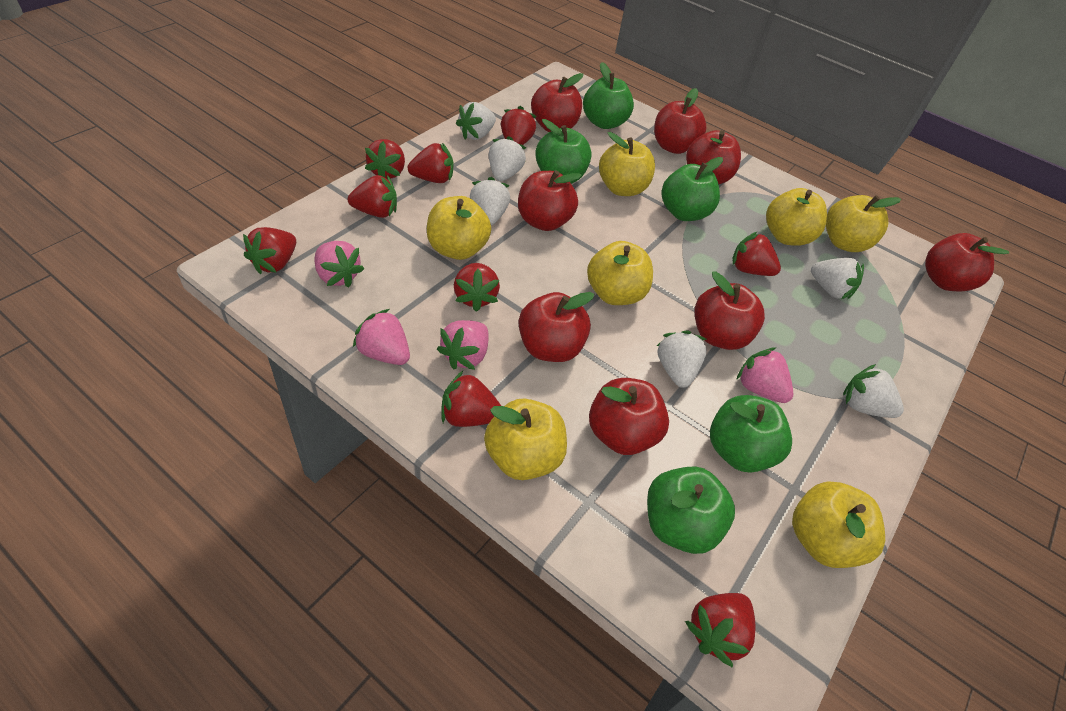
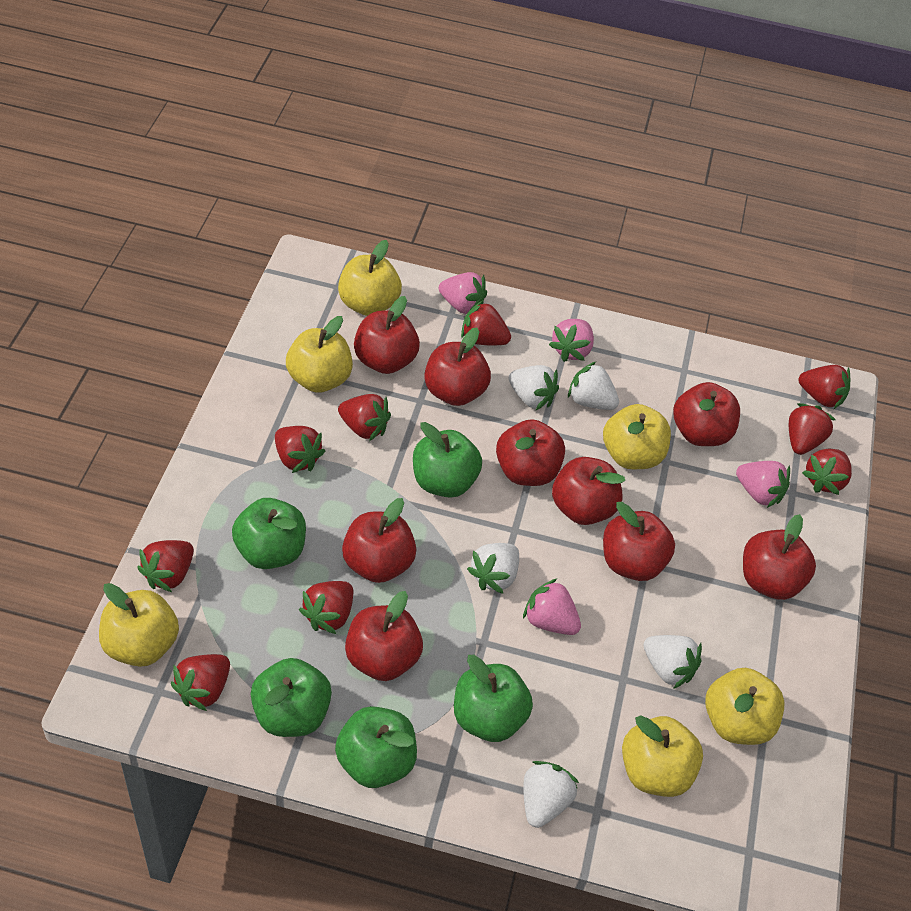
red apple: [518,170,582,231] [519,292,595,362] [531,73,583,132] [589,378,669,455] [654,88,707,154] [686,130,741,184] [695,272,765,350] [925,233,1009,291] = 8 -> [342,498,416,583] [345,591,423,681] [354,296,420,374] [424,328,491,406] [496,419,565,486] [552,457,625,525] [603,502,675,581] [673,382,740,446] [743,514,816,600] = 9
white strawberry: [456,102,496,140] [470,177,510,226] [489,136,526,181] [657,331,707,388] [811,258,864,299] [843,364,904,418] = 6 -> [467,543,519,594] [509,365,559,411] [523,761,579,828] [568,362,619,410] [644,635,702,689] = 5
yellow apple: [427,196,491,260] [484,399,567,480] [587,241,653,305] [599,132,655,196] [766,188,827,246] [792,481,885,568] [826,195,901,252] = 7 -> [99,583,179,667] [286,316,353,393] [338,240,402,316] [603,404,671,469] [622,715,703,797] [705,668,785,745] = 6

